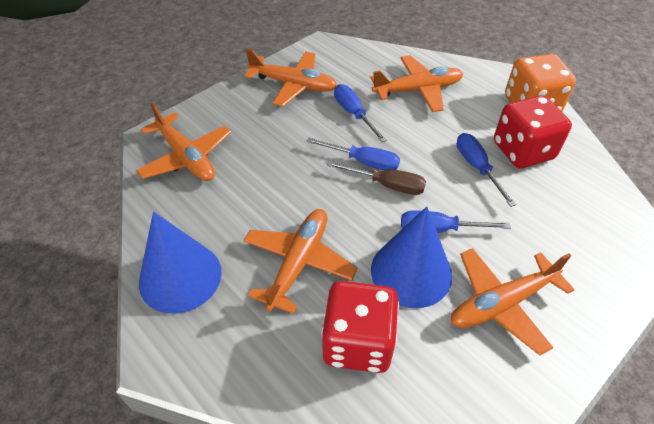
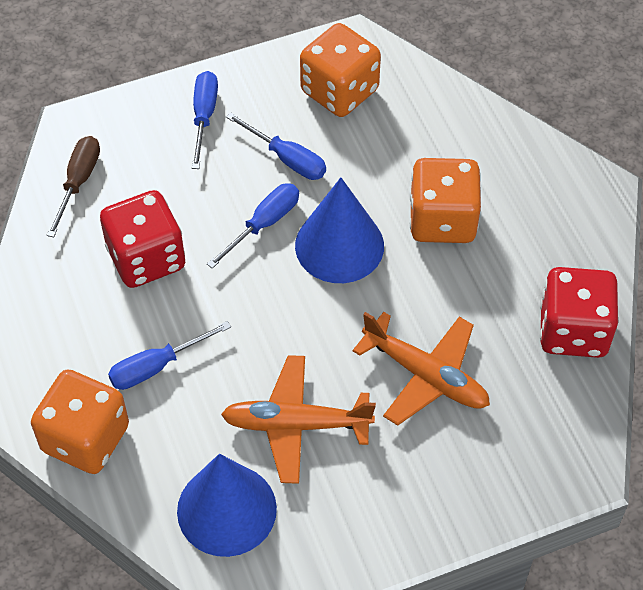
orange dice: [505,54,576,111] = 1 -> [31,369,129,474] [300,23,381,117] [410,158,481,243] = 3
orange plane: [136,102,231,181] [243,209,358,314] [244,49,337,107] [370,55,463,112] [451,248,575,355] = 5 -> [221,355,376,484] [353,312,490,426] = 2

